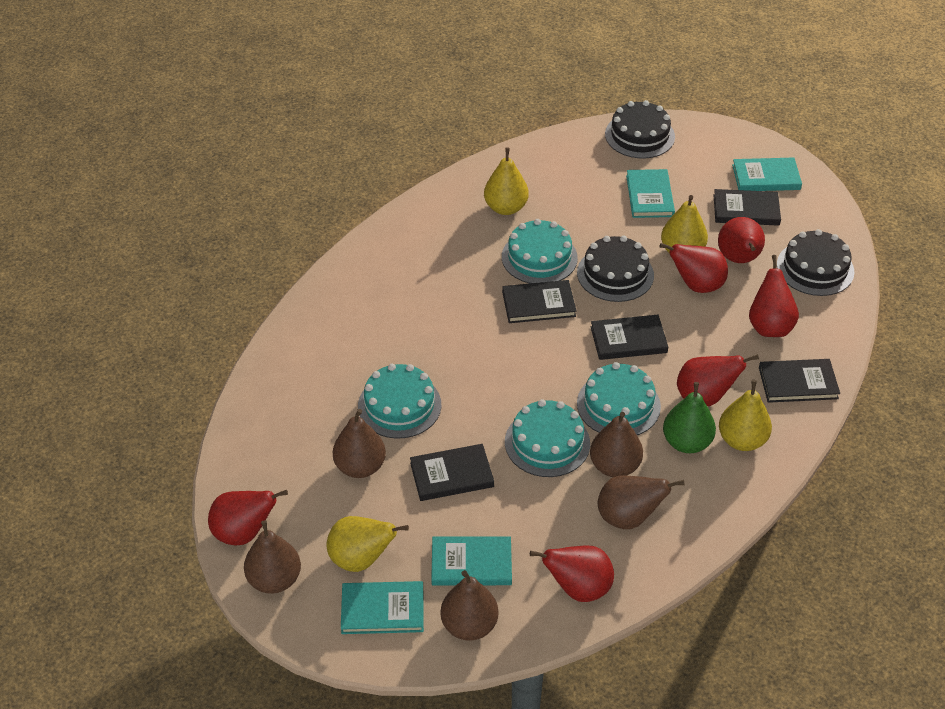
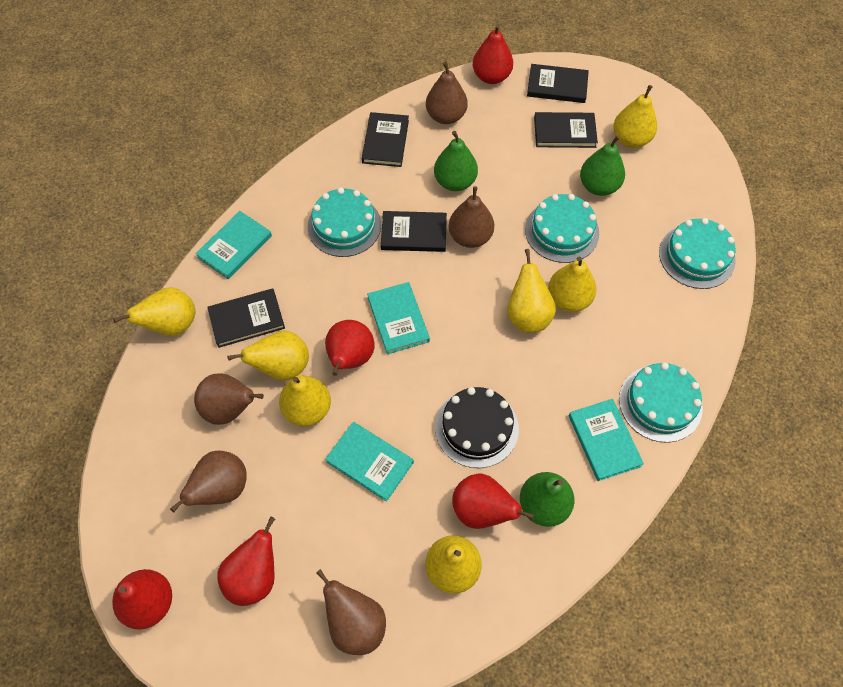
black cake: [577,236,654,302] [605,100,675,158] [777,229,854,296] = 3 -> [435,387,519,468] = 1
green pear: [663,382,716,453] = 1 -> [434,131,478,191] [520,472,574,527] [580,135,625,196] = 3
red pear: [208,490,288,546] [530,545,614,602] [660,243,728,293] [677,354,759,406] [718,217,765,263] [749,255,799,337] = 6 -> [112,569,172,630] [217,516,275,606] [325,320,375,376] [452,473,534,529] [473,24,513,84] = 5
yellow pear: [326,516,409,572] [484,147,529,215] [661,195,708,254] [719,380,772,451] = 4 -> [113,287,196,336] [227,331,309,381] [279,375,331,426] [425,535,482,594] [507,249,556,332] [548,257,597,312] [613,85,657,148] = 7

